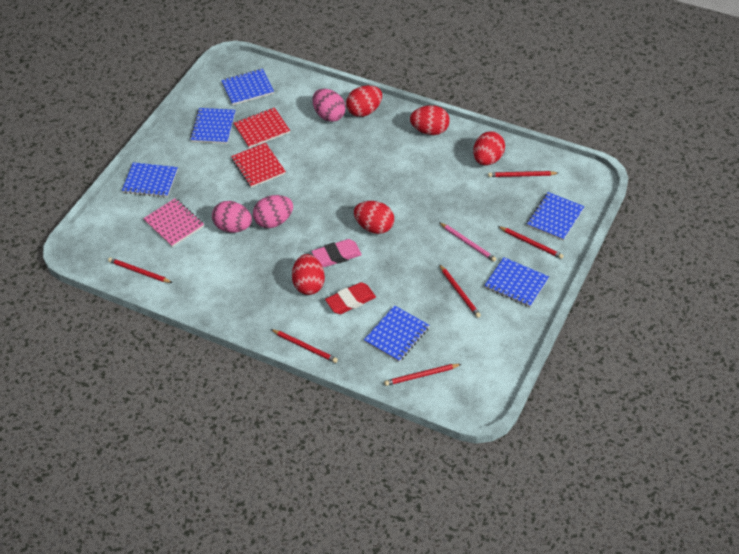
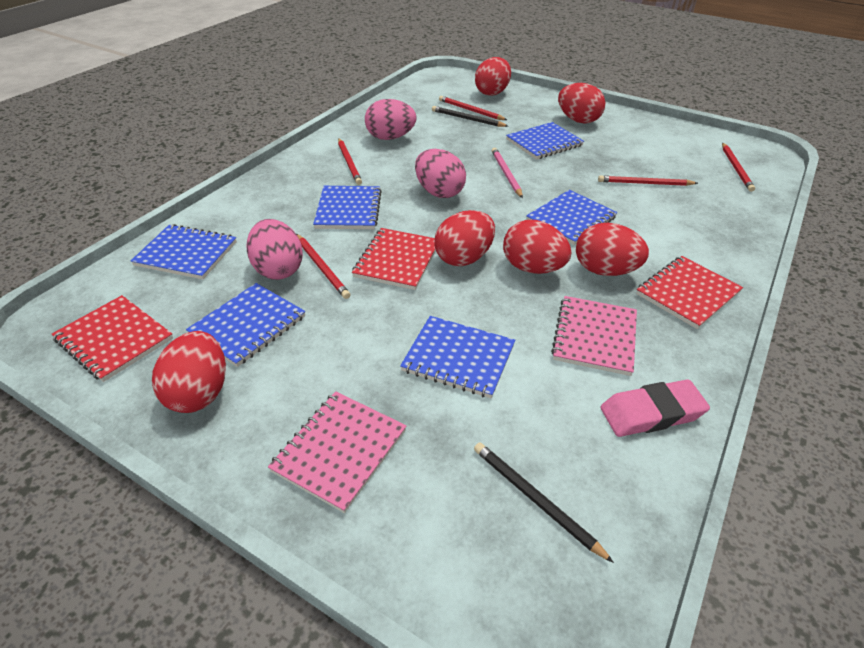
black pencil: none = 0 -> [432,106,508,127] [474,443,614,563] = 2
pink notebook: [143,198,204,247] = 1 -> [268,391,406,513] [551,296,637,376] = 2
red egg: [292,254,325,295] [346,85,382,117] [354,201,394,234] [410,105,450,135] [473,131,505,165] = 5 -> [152,331,226,413] [434,210,495,266] [475,57,511,96] [503,220,571,274] [558,83,605,124] [576,223,649,276] = 6
red eraser: [325,282,376,314] = 1 -> none = 0
red notebook: [231,143,286,188] [234,108,290,148] = 2 -> [52,295,173,382] [352,228,436,290] [636,256,743,329] = 3
red pencil: [108,258,172,283] [271,329,338,363] [384,364,461,386] [439,264,481,318] [488,171,558,177] [498,226,564,259] = 6 -> [296,234,350,299] [338,138,362,185] [439,96,507,120] [598,175,698,186] [722,143,755,192] = 5

